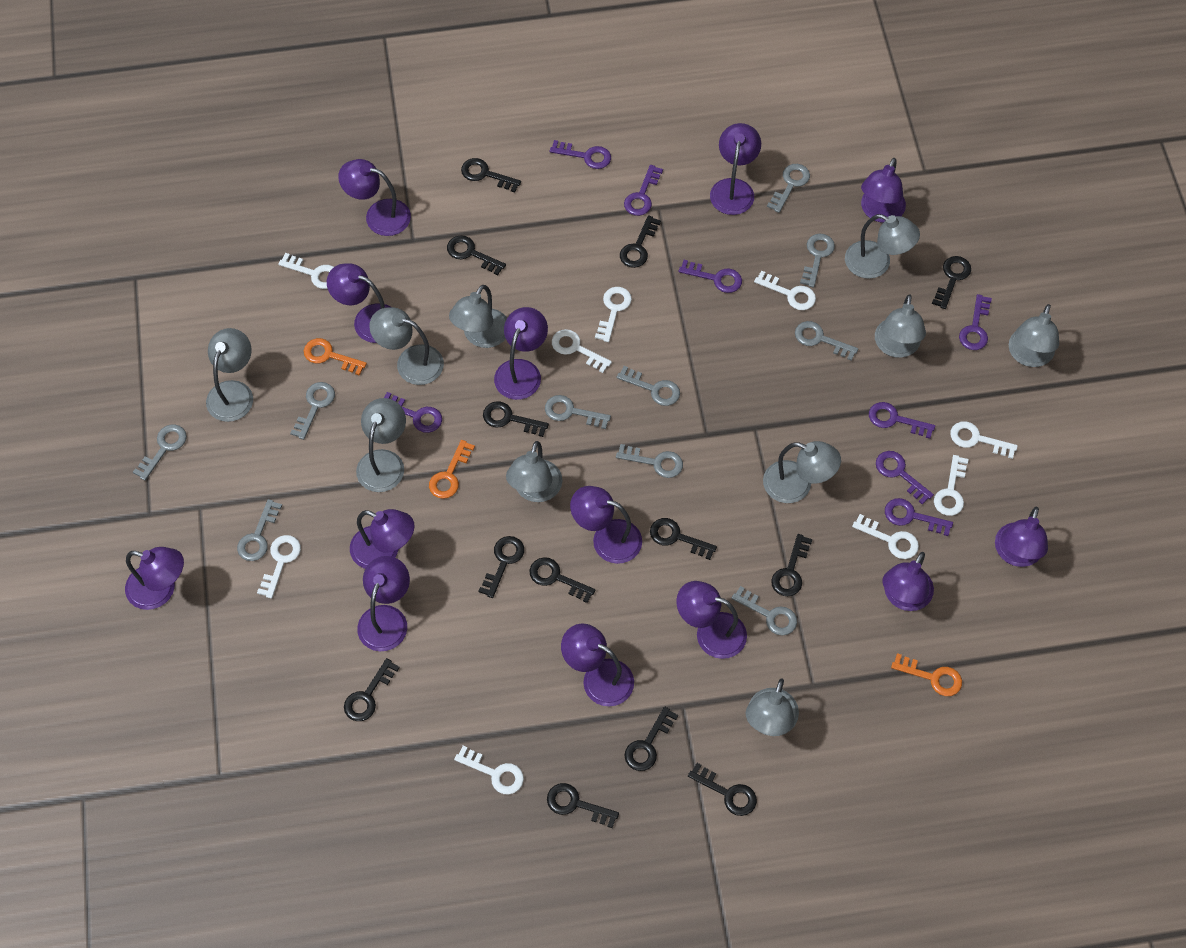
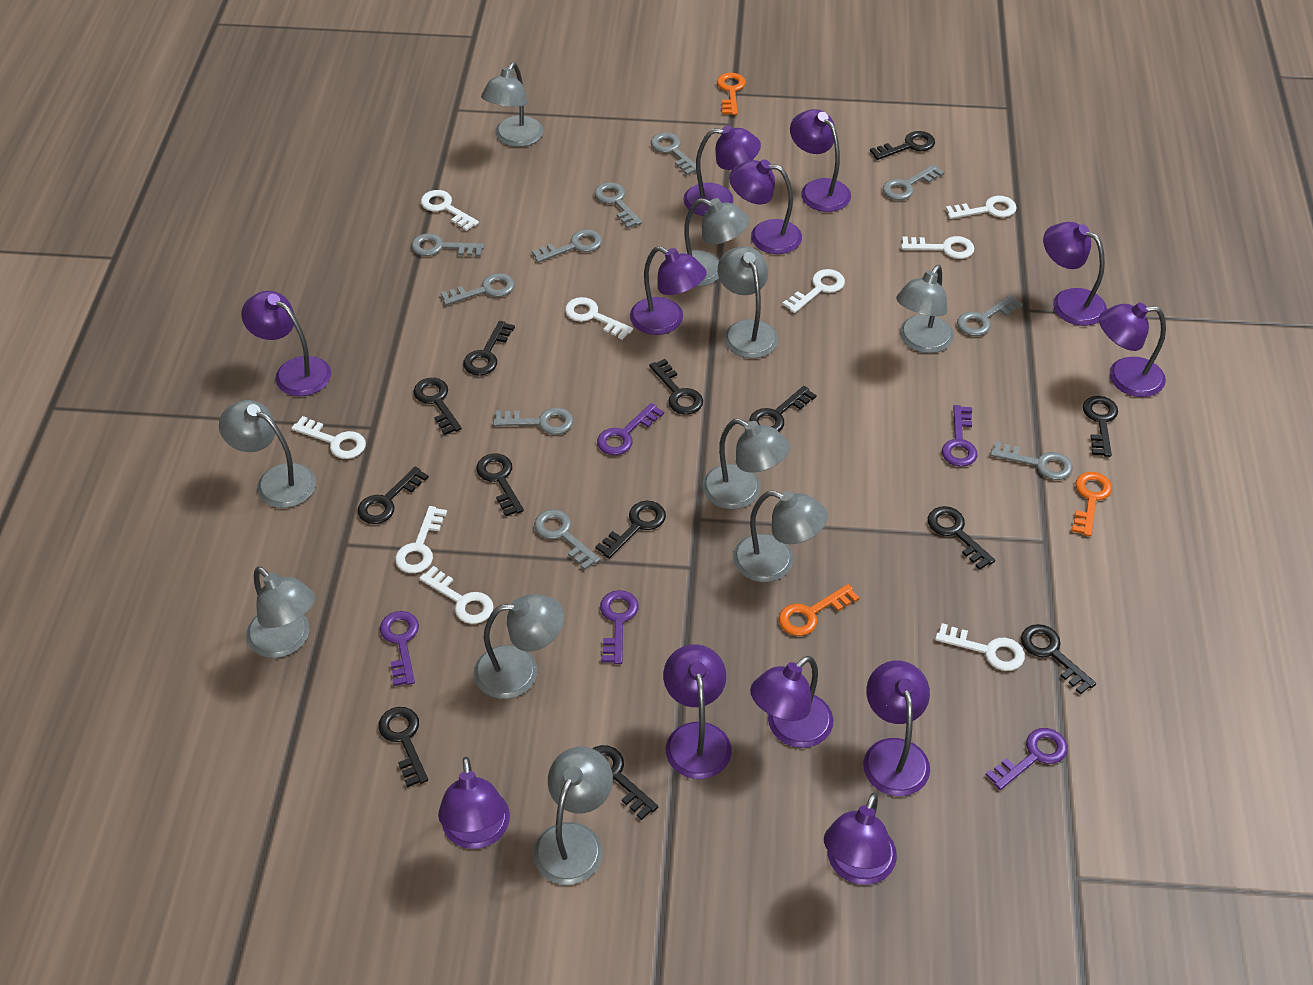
purple key: [384,392,442,433] [550,140,611,169] [624,165,663,216] [679,260,742,293] [869,402,935,439] [876,451,934,505] [885,498,953,536] [959,294,992,350] = 8 -> [380,611,419,686] [597,403,664,455] [600,590,638,664] [942,405,978,467] [986,728,1068,790] = 5
purple lamp: [125,547,184,610] [327,263,391,343] [338,159,411,236] [350,509,415,569] [357,556,410,651] [494,307,548,400] [561,624,634,706] [570,486,642,564] [676,581,747,659] [710,123,761,215] [861,158,906,223] [883,552,934,611] [995,507,1048,567] = 13 -> [241,291,331,396] [438,757,510,849] [630,246,707,335] [663,644,732,779] [683,125,761,216] [729,159,802,254] [750,656,834,748] [790,109,851,212] [824,793,897,885] [863,660,930,796] [1043,222,1107,326] [1099,302,1166,397] = 12

